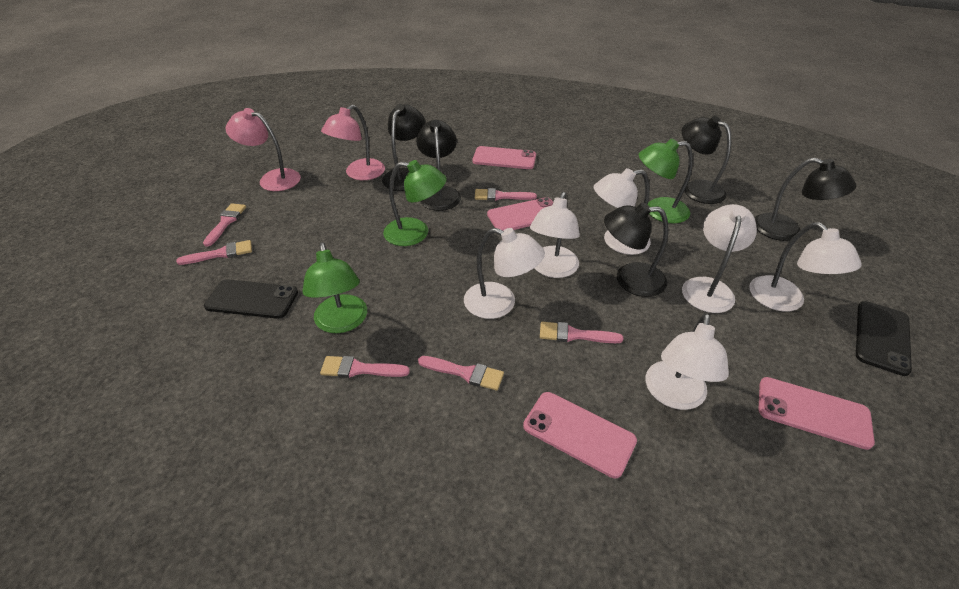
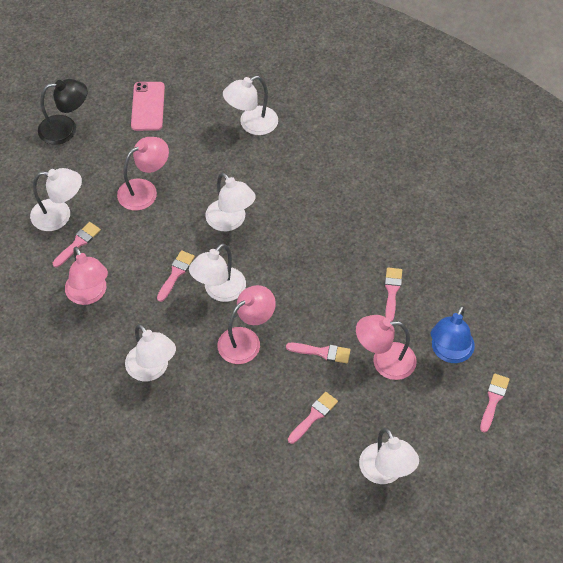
black lamp: [382,104,425,191] [416,120,461,211] [604,203,668,297] [681,116,731,204] [755,158,856,241] = 5 -> [38,79,88,145] = 1
black phone: [204,279,298,319] [856,301,912,376] = 2 -> none = 0
blue lamp: none = 0 -> [431,306,475,363] = 1
green lamp: [302,242,367,333] [383,160,447,246] [639,139,693,223] = 3 -> none = 0
pink lamp: [225,108,301,191] [321,105,385,180] = 2 -> [65,246,108,305] [117,137,169,211] [217,285,276,364] [356,315,417,380] = 4
pink phone: [473,146,536,169] [487,197,553,231] [523,392,637,478] [758,377,875,450] = 4 -> [131,82,165,131] = 1

